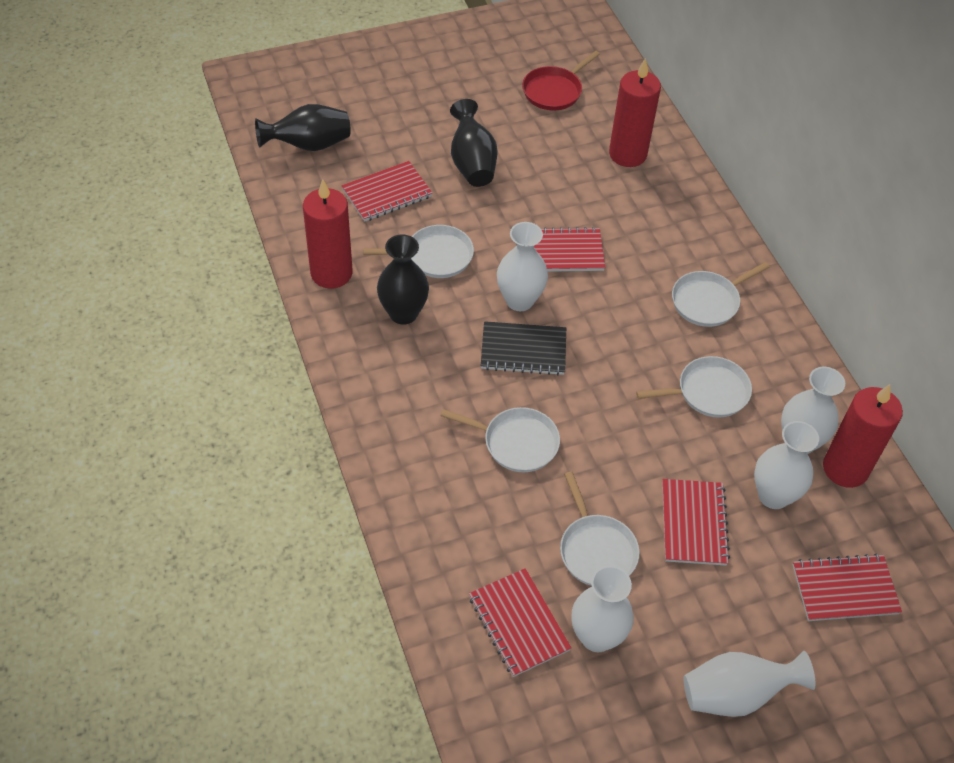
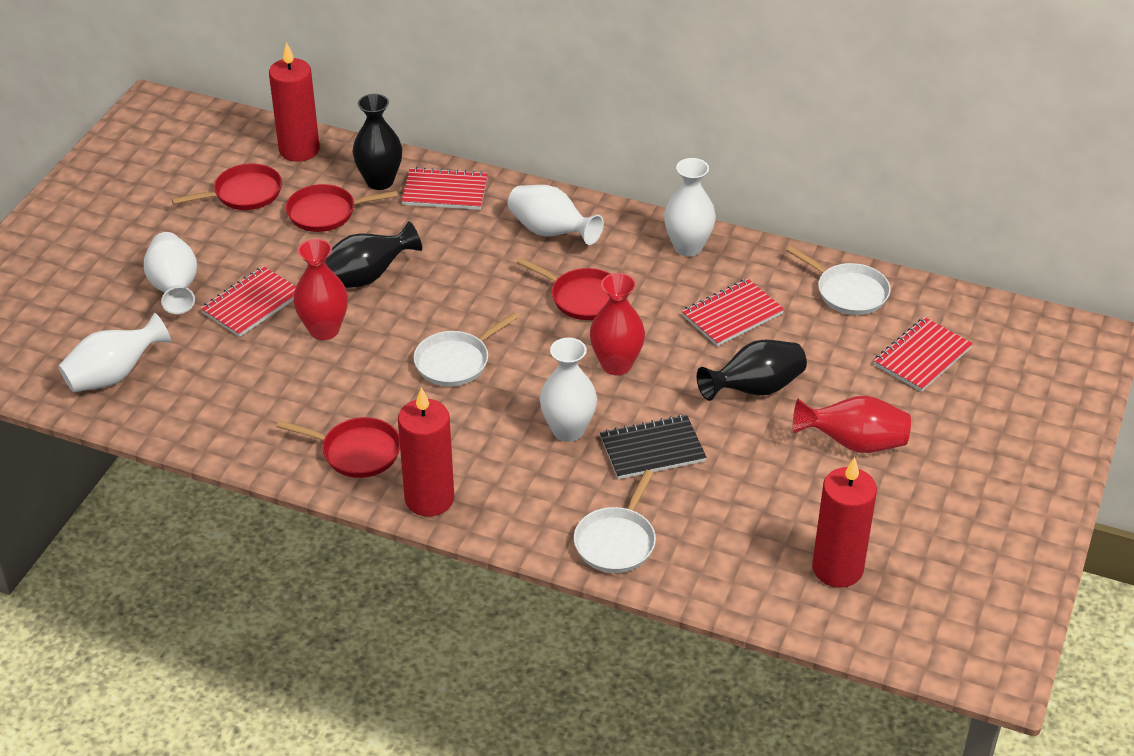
red notebook: [342,161,432,222] [469,568,572,677] [534,227,605,272] [662,479,730,566] [793,554,902,621] = 5 -> [200,266,296,337] [401,167,488,210] [682,279,784,346] [874,317,973,392] = 4
red pan: [522,51,600,110] = 1 -> [172,164,282,210] [277,417,400,478] [286,184,398,232] [517,257,610,320] = 4
red vase: none = 0 -> [293,239,348,340] [590,273,645,375] [793,395,911,453] = 3
white pan: [363,225,474,278] [441,407,560,472] [560,471,640,586] [636,356,752,418] [672,262,770,327] = 5 -> [414,313,519,386] [574,470,656,573] [786,246,890,315] = 3

